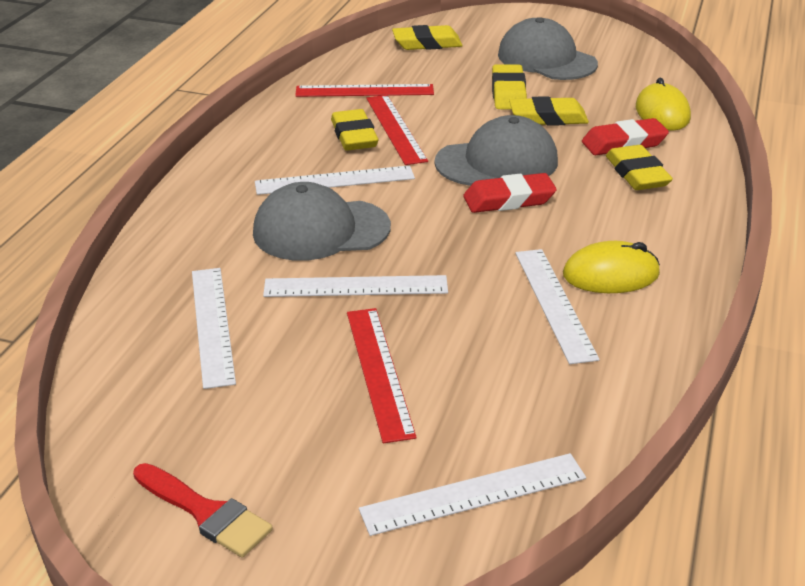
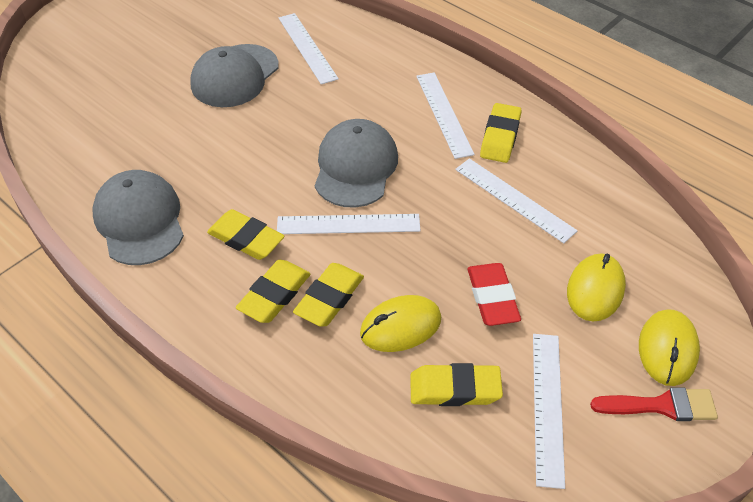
red eraser: [463,173,557,213] [582,118,669,155] = 2 -> [468,263,521,326] = 1
red ruler: [295,84,434,97] [347,308,417,443] [366,95,428,165] = 3 -> none = 0
yellow mouse: [563,241,660,293] [636,78,691,131] = 2 -> [360,295,441,352] [567,254,626,322] [639,309,700,386] = 3

